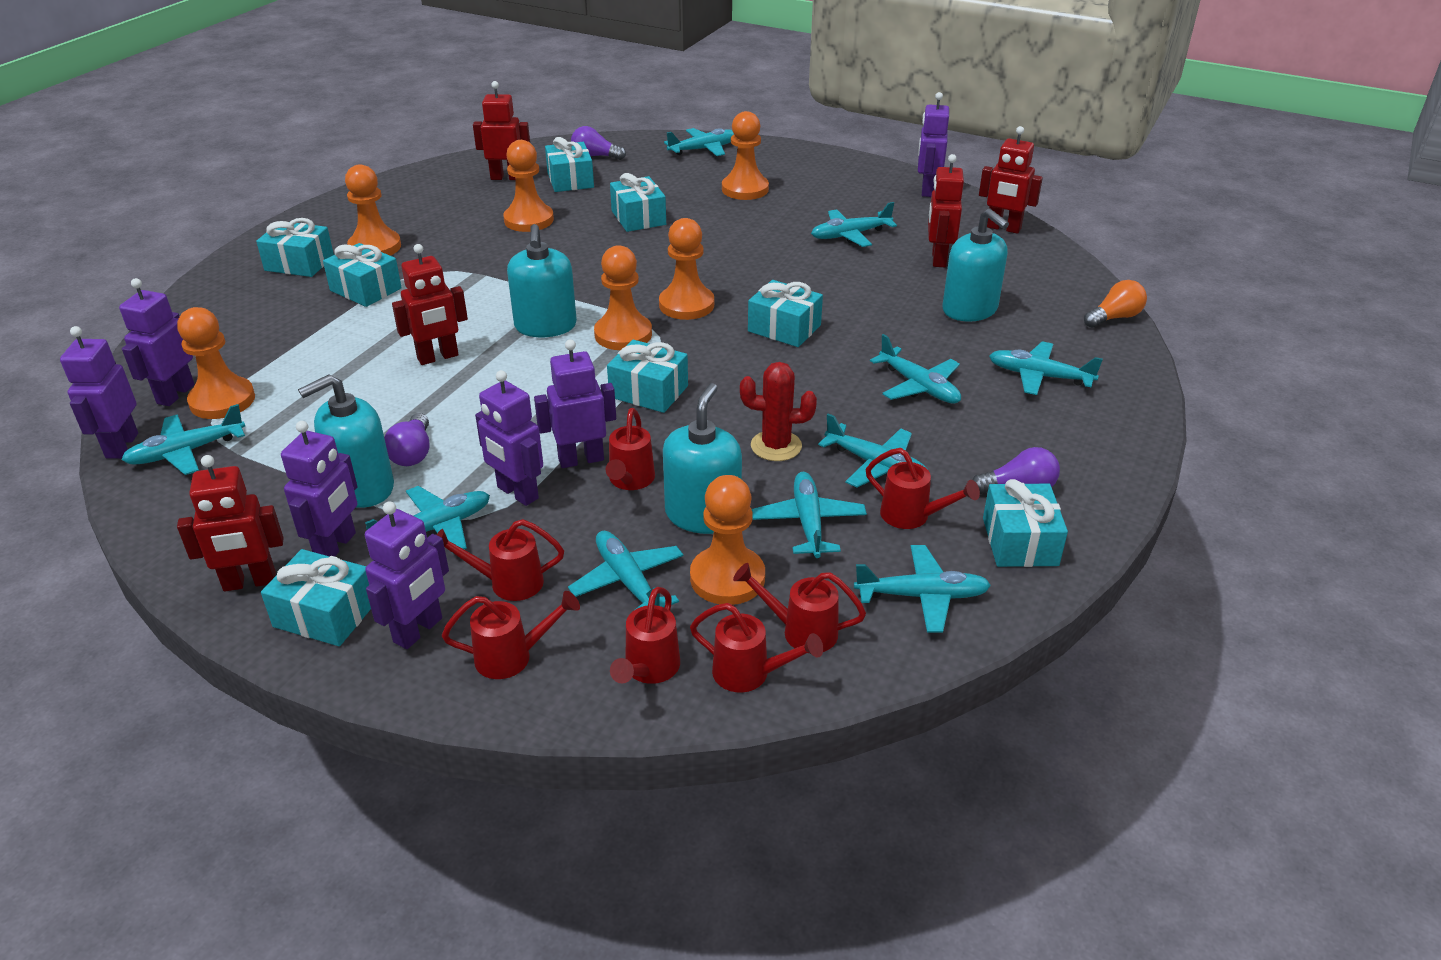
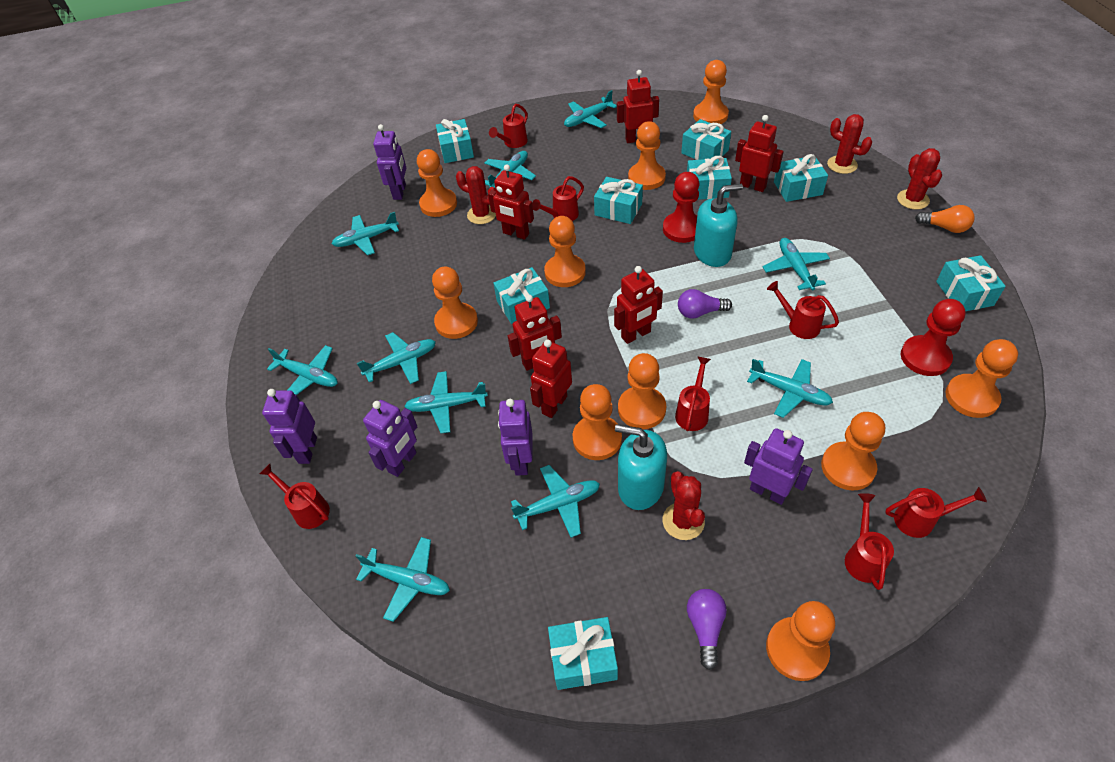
orange pawn: [177,307,255,419] [345,164,401,256] [503,140,554,232] [594,245,652,350] [659,218,714,320] [690,475,765,605] [722,111,769,200] = 7 -> [417,149,457,217] [432,267,478,339] [544,216,586,287] [573,384,622,460] [618,353,666,429] [628,121,666,190] [693,60,729,124] [766,601,835,681] [821,412,885,491] [945,339,1018,418] = 10
purple light bulb: [384,413,429,466] [571,126,626,160] [972,447,1060,494] = 3 -> [678,289,732,319] [687,589,727,670] = 2
purple robot: [60,326,138,459] [119,278,195,406] [281,421,358,557] [365,501,449,649] [475,370,543,506] [534,339,616,468] [918,92,949,197] = 7 -> [262,389,317,464] [363,400,417,477] [373,124,406,200] [498,399,533,476] [744,428,813,505] = 5
red cactus: [740,362,817,461] = 1 -> [456,166,496,224] [662,471,705,540] [827,114,872,174] [897,148,942,210] = 4
red pawn: none = 0 -> [663,172,699,243] [901,299,966,376] = 2
red robot: [177,455,284,591] [392,244,468,365] [473,81,530,180] [928,154,964,267] [979,126,1043,234] = 5 -> [488,164,534,240] [508,295,562,371] [530,339,572,418] [614,266,663,344] [617,70,659,143] [735,115,784,192] = 6
turquoise soap dispenser: [298,375,394,508] [507,224,577,337] [663,383,742,534] [942,209,1009,322] = 4 -> [615,424,667,510] [694,184,743,267] = 2

